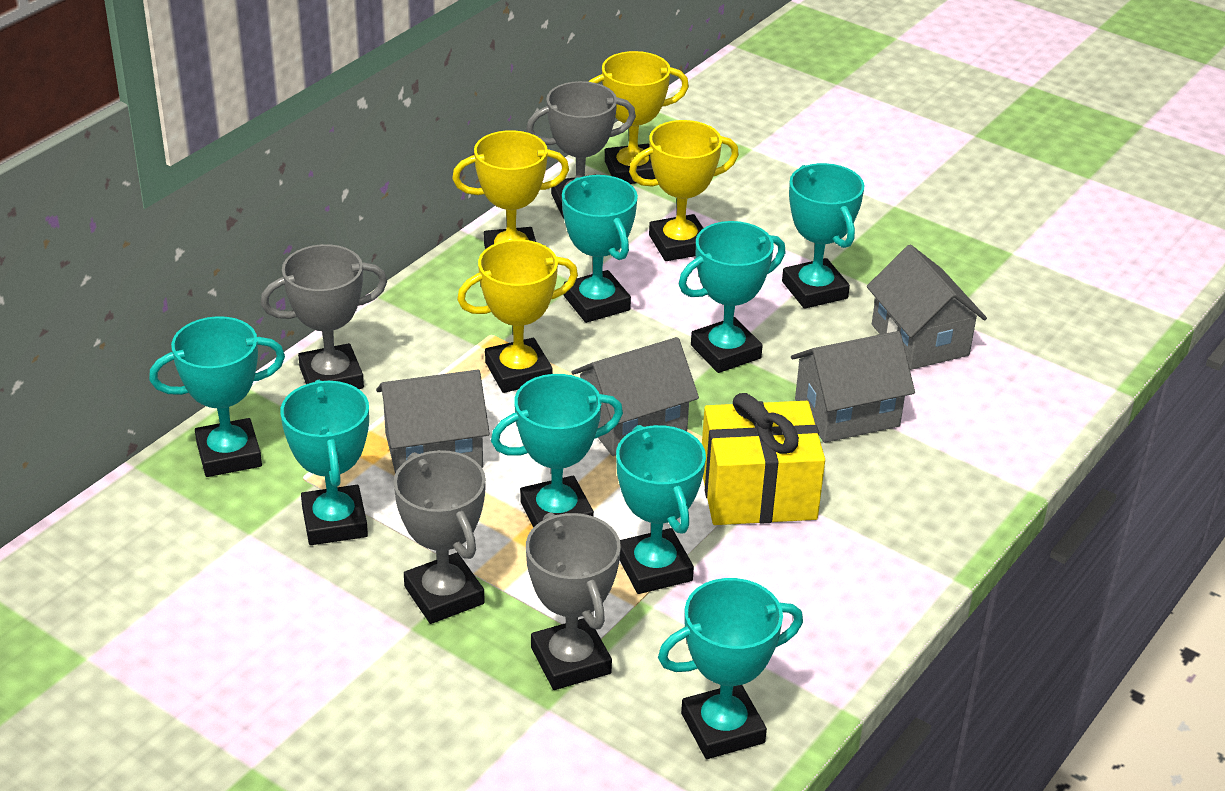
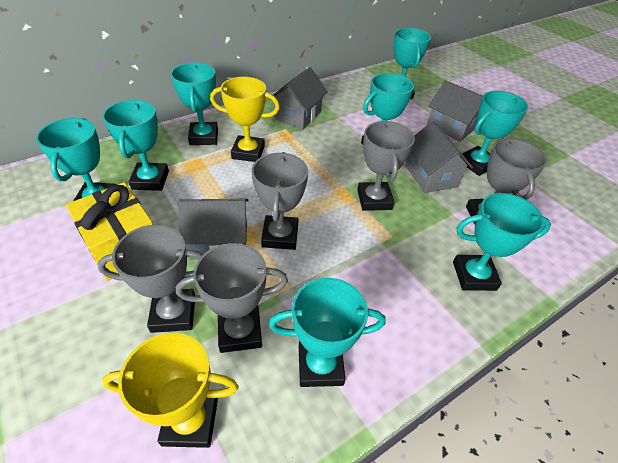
grey trophy: [261,244,387,389] [393,450,486,624] [526,81,636,219] [526,513,621,690] = 4 -> [97,225,203,333] [176,243,288,353] [251,152,308,250] [357,121,415,211] [466,138,547,224] = 5
yellow trophy: [452,130,569,249] [457,240,578,393] [589,51,689,184] [629,120,739,261] = 4 -> [102,333,239,448] [210,77,280,162] = 2

